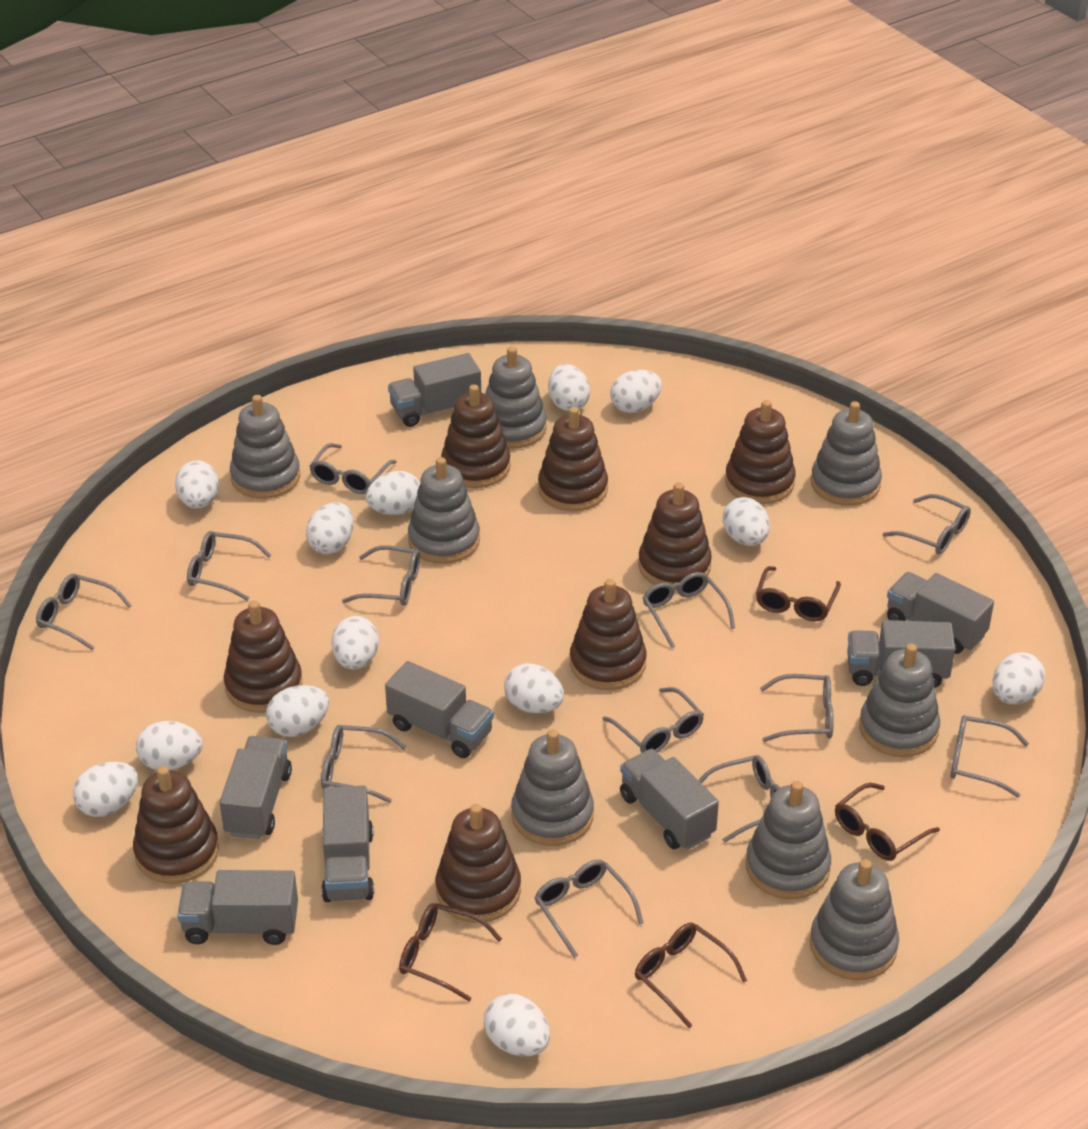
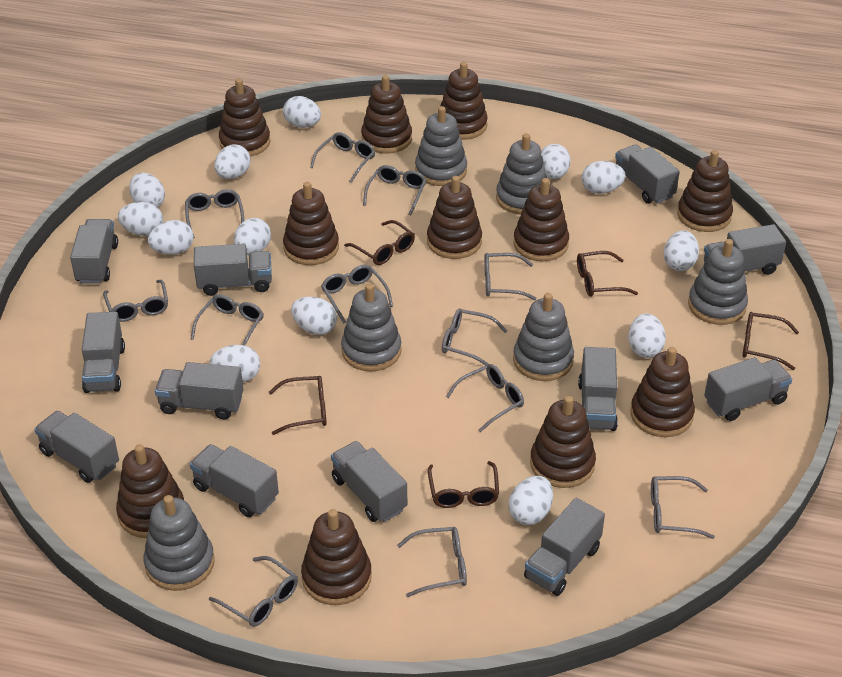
brown glasses: [399,903,502,1001] [635,923,747,1028] [756,566,841,621] [835,783,940,861] = 4 -> [269,376,327,435] [344,220,415,265] [428,461,499,508] [577,251,638,297] [743,312,799,370] = 5
brown stacking toy: [133,766,219,884] [224,601,302,713] [435,804,521,923] [441,384,511,488] [538,407,608,511] [570,579,647,690] [638,482,712,590] [725,400,796,504] = 8 -> [116,444,184,538] [219,79,270,157] [283,182,339,265] [301,509,372,605] [361,75,412,154] [427,176,482,259] [440,62,488,140] [513,178,569,261] [530,396,596,488] [630,347,695,437] [677,150,733,232] = 11
grey stacking toy: [230,395,300,499] [408,457,480,564] [486,347,547,449] [511,729,594,846] [746,781,831,899] [810,859,899,980] [811,401,882,506] [859,643,940,757] = 8 -> [144,495,215,591] [341,283,402,371] [415,106,467,186] [496,133,547,215] [513,293,574,381] [688,239,748,325] = 6
grey truck: [177,870,298,945] [220,736,292,839] [321,785,374,902] [385,661,494,758] [388,353,481,427] [620,749,719,850] [847,620,955,688] [887,572,994,654] = 8 -> [34,411,119,483] [70,219,118,284] [82,312,125,393] [155,362,243,419] [190,444,279,517] [194,244,272,296] [331,441,407,522] [524,498,605,596] [578,347,618,431] [615,145,680,204] [704,224,786,275] [704,357,792,421] = 12

